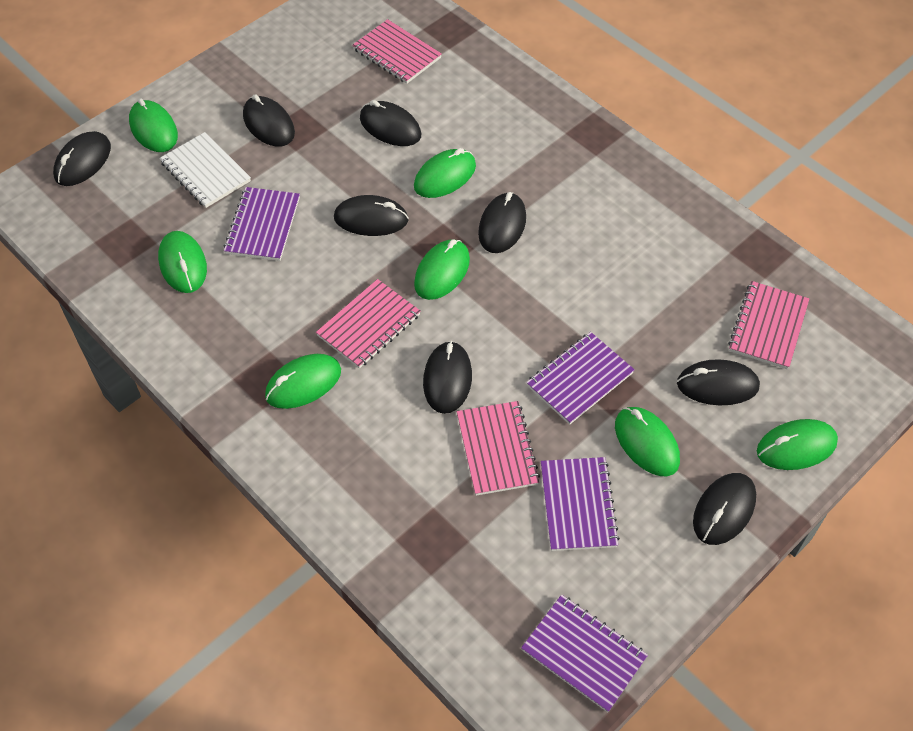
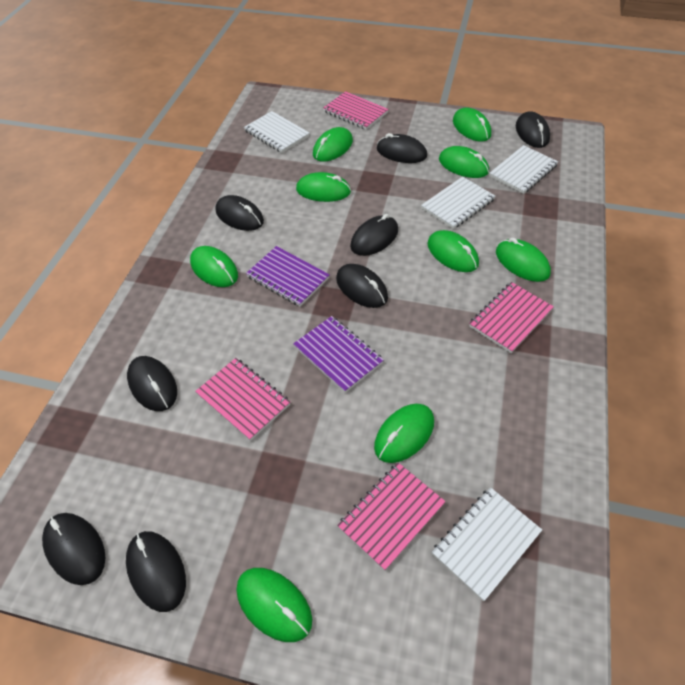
green mouse: [129,98,178,152] [158,231,207,293] [265,354,341,409] [414,148,476,198] [414,239,470,300] [615,407,680,476] [757,419,838,470] = 7 -> [190,246,238,287] [236,568,312,642] [296,172,351,202] [313,127,353,162] [374,404,434,463] [427,230,479,272] [439,146,489,178] [453,107,491,142] [496,238,551,282] = 9
purple notebook: [224,187,300,261] [521,595,648,712] [526,332,635,425] [541,457,620,551] = 4 -> [246,246,330,306] [293,316,384,393] = 2
white notebook: [160,132,251,208] = 1 -> [244,111,309,153] [421,177,495,229] [432,487,542,601] [489,145,558,194] = 4

